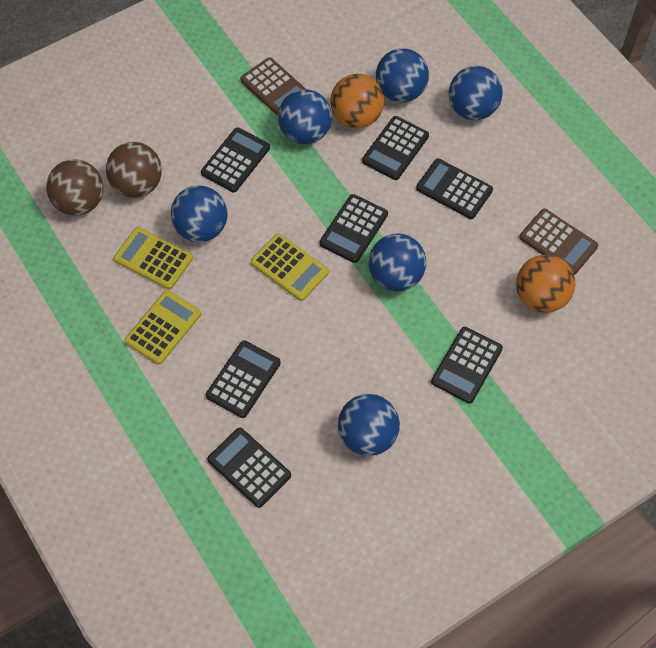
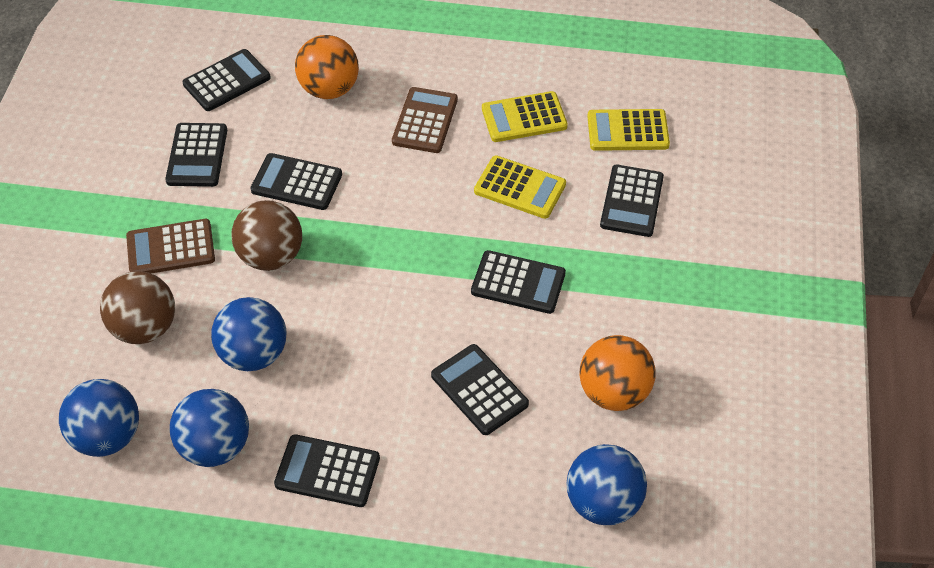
blue ball: [171,186,227,242] [278,89,332,144] [338,394,400,456] [368,234,426,292] [376,48,429,103] [449,66,503,120] = 6 -> [59,379,139,457] [170,389,249,467] [211,297,287,371] [567,444,647,525] = 4

